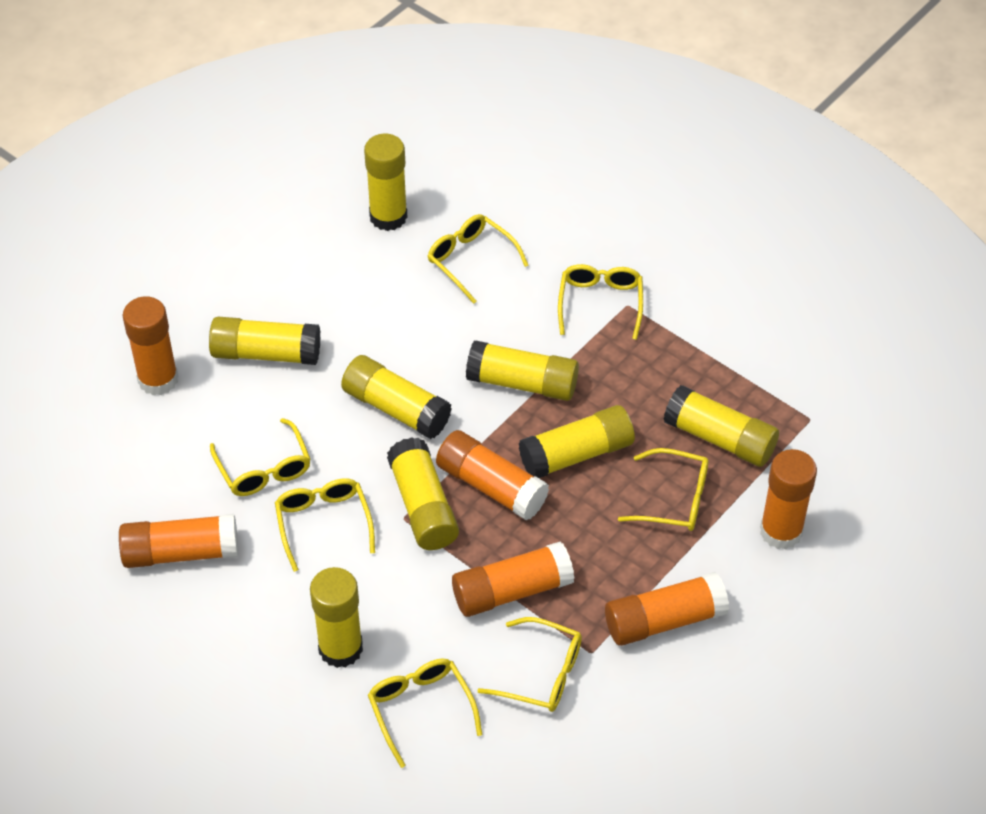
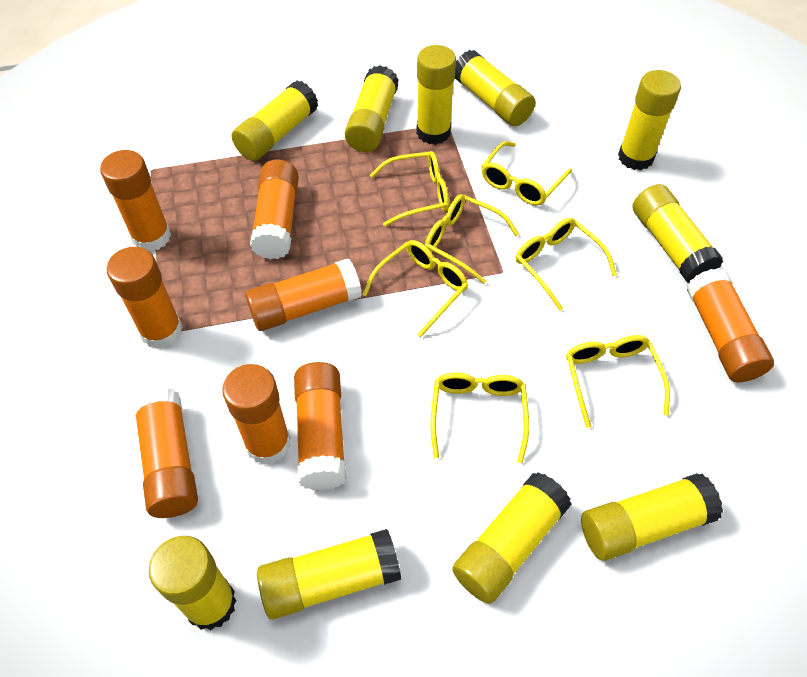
orange glue stick: [119,514,238,568] [123,296,178,395] [436,430,549,521] [452,541,575,617] [605,572,729,646] [760,449,817,549] = 6 -> [100,150,171,252] [107,247,183,349] [133,387,198,518] [222,364,291,465] [245,259,362,331] [250,160,299,260] [294,362,347,490] [687,268,774,382] = 8
yellow glue stick: [209,317,321,365] [310,567,363,668] [341,355,452,439] [364,133,408,231] [387,437,459,550] [466,340,579,401] [519,405,635,478] [664,385,779,467] = 8 -> [149,536,237,630] [231,80,318,161] [257,529,401,620] [345,65,399,152] [416,45,456,145] [452,472,571,604] [455,50,535,126] [581,473,723,561] [618,70,681,170] [633,184,723,283] = 10

